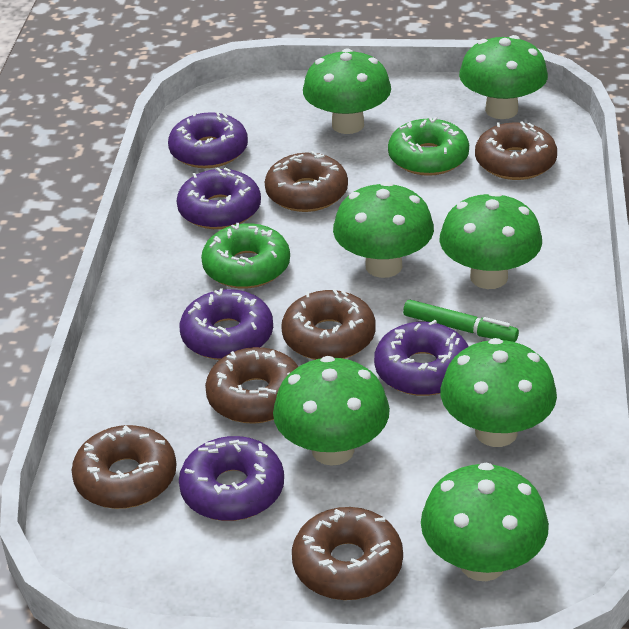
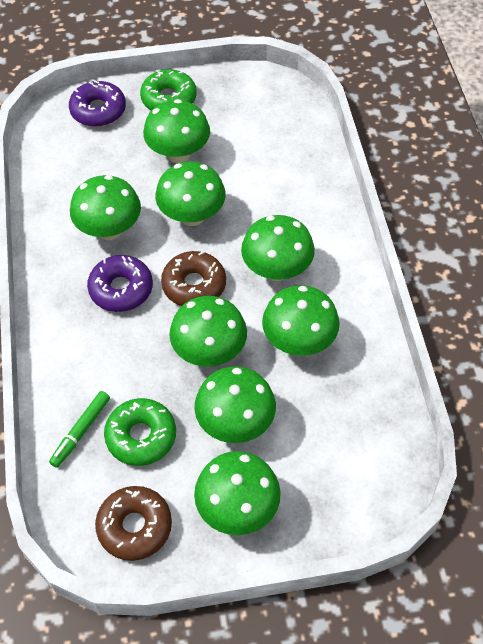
brown donut: [71,425,176,509] [205,347,298,424] [265,151,348,212] [281,289,376,360] [292,507,403,600] [475,121,557,180] = 6 -> [95,486,172,561] [161,251,226,306] = 2
green mushroom: [273,356,390,466] [303,48,391,134] [333,181,434,278] [421,463,549,581] [440,192,542,289] [440,338,557,447] [459,35,548,119] = 7 -> [70,175,141,240] [143,99,210,163] [155,162,226,226] [169,296,247,367] [194,366,276,443] [194,451,281,535] [241,215,315,281] [262,285,340,356] = 8
purple donut: [168,112,248,168] [177,168,261,229] [179,436,284,521] [180,288,273,360] [374,320,469,396] = 5 -> [69,81,126,127] [87,255,153,312] = 2

